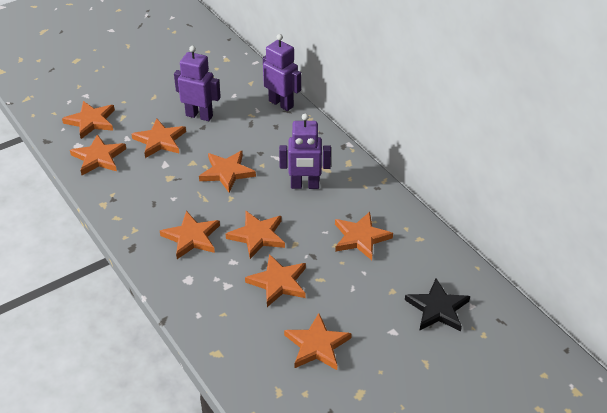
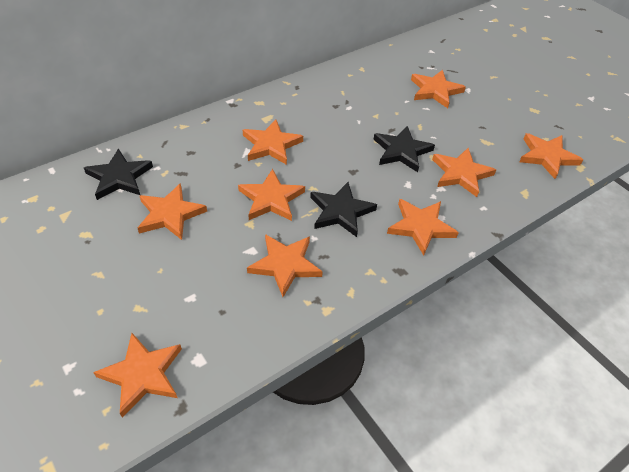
black star: [405,278,470,331] = 1 -> [84,149,153,200] [310,182,377,237] [373,126,435,172] = 3
purple robot: [174,46,221,121] [263,34,301,111] [279,113,331,189] = 3 -> none = 0

